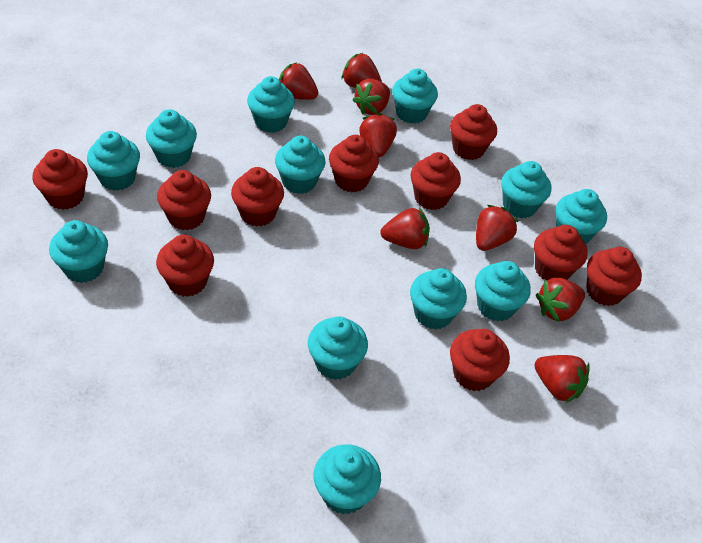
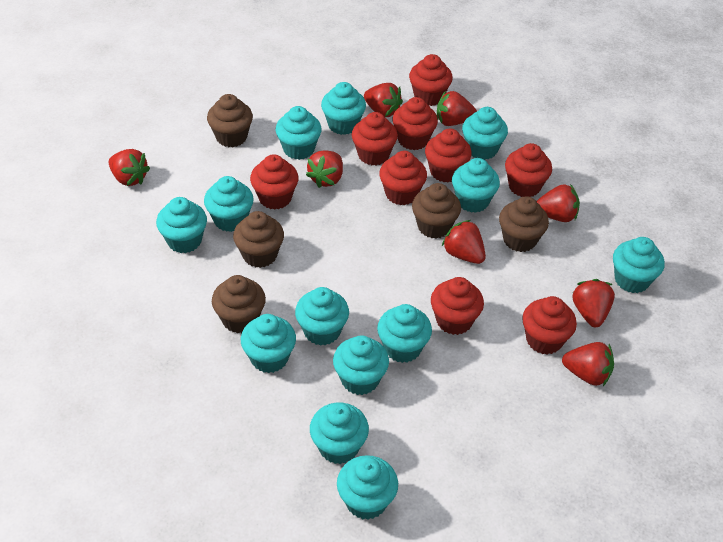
brown cupcake: none = 0 -> [207,94,253,147] [212,275,266,333] [233,211,284,268] [412,183,461,239] [499,196,549,252] = 5
red cupcake: [33,149,88,210] [156,234,214,297] [157,170,211,230] [231,167,284,227] [329,135,379,192] [411,152,461,210] [450,104,497,160] [450,329,510,391] [534,225,588,281] [586,247,642,306] = 10 -> [250,154,298,210] [352,112,398,165] [379,151,427,205] [392,97,438,150] [409,54,453,106] [425,129,472,182] [431,277,484,335] [505,143,552,197] [522,296,577,355] = 9
turquoise cupcake: [49,220,108,283] [87,131,140,191] [146,109,197,168] [247,76,295,133] [275,136,326,194] [308,317,368,380] [314,444,381,514] [392,69,438,124] [410,268,467,330] [475,261,531,321] [501,161,551,218] [556,189,607,244] = 12 -> [156,197,207,253] [204,176,254,232] [241,314,296,373] [275,106,322,160] [295,287,349,346] [310,403,369,464] [321,82,366,135] [333,335,389,395] [337,455,398,520] [377,304,432,363] [452,158,500,213] [462,107,508,160] [613,237,664,293] = 13

